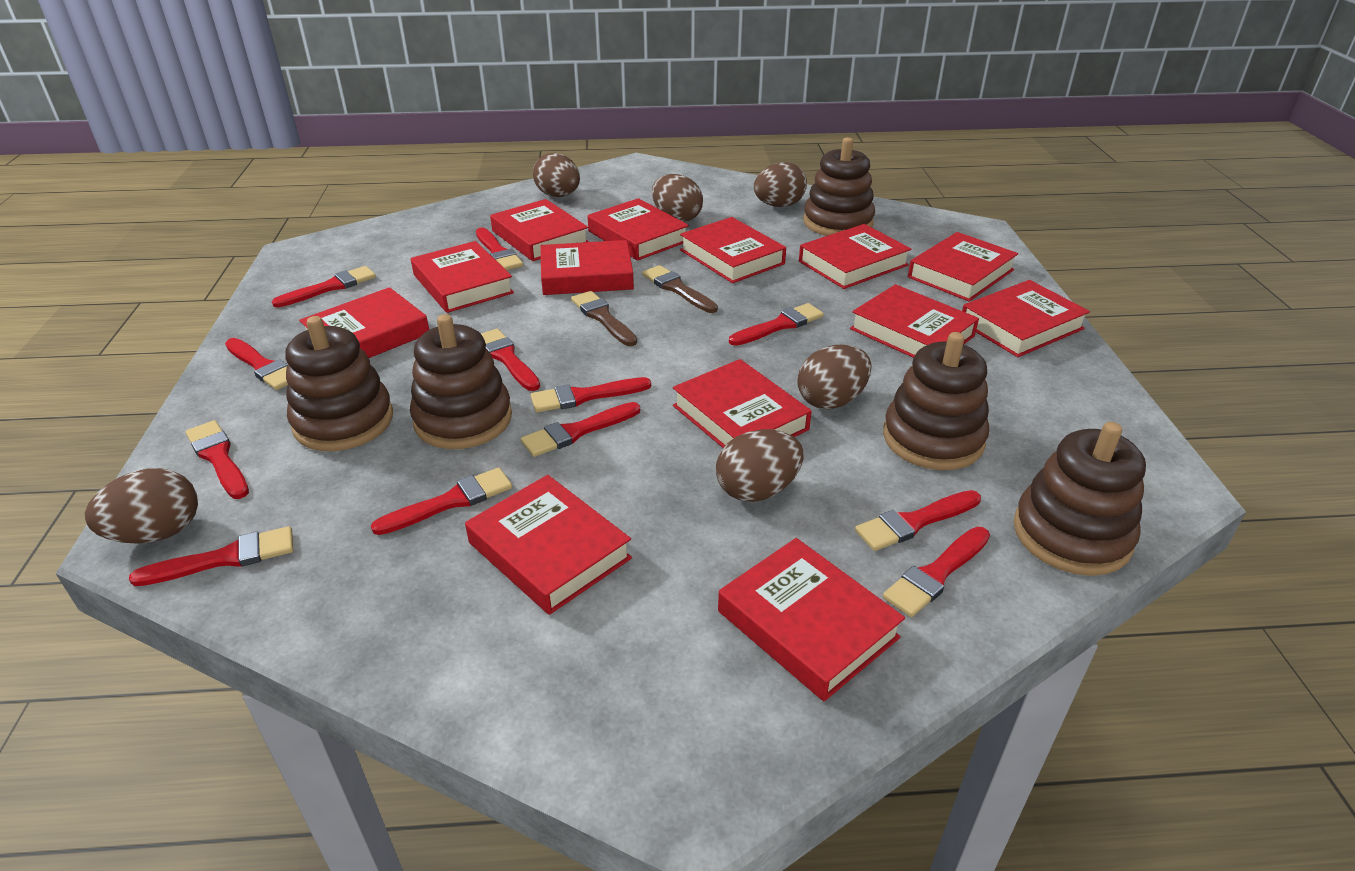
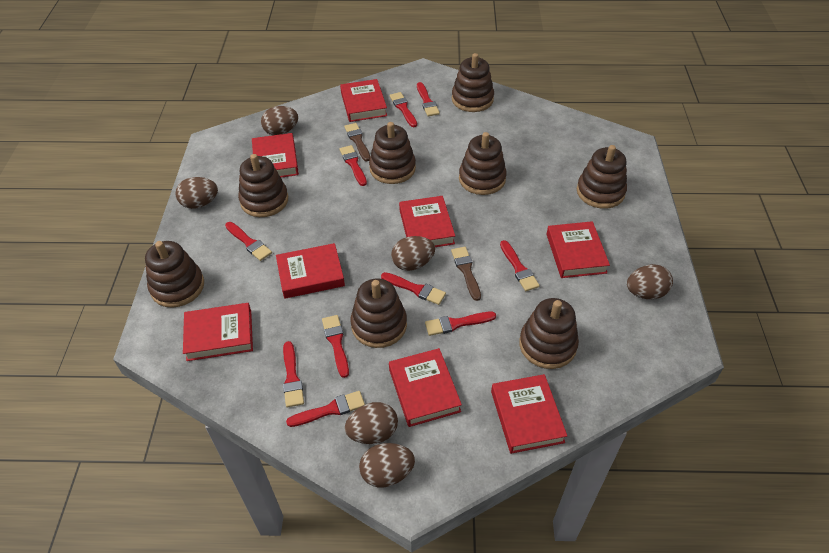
brown stacking toy: [285,316,393,451] [410,314,512,449] [803,137,875,236] [883,332,989,470] [1013,422,1146,576] = 5 -> [145,241,204,308] [238,154,288,217] [351,278,407,348] [369,122,416,184] [452,53,494,112] [459,132,507,195] [519,298,579,369] [577,145,627,209] = 8
red book: [299,287,429,358] [411,241,514,313] [465,475,632,615] [490,199,589,261] [541,240,634,295] [588,198,689,261] [673,359,812,448] [680,217,786,283] [718,538,905,701] [799,224,911,289] [850,284,979,358] [908,232,1018,302] [962,280,1090,357] = 13 -> [183,303,253,361] [252,133,299,178] [276,243,345,299] [340,79,387,122] [389,348,462,427] [399,196,455,247] [491,374,567,454] [547,221,610,278] = 8
red brush: [129,526,293,586] [186,420,249,499] [225,338,288,390] [272,266,376,307] [371,467,512,535] [476,227,523,270] [481,329,540,391] [521,402,640,457] [531,377,651,412] [729,303,824,346] [855,490,981,551] [883,527,990,617] = 12 -> [225,222,272,261] [283,341,304,407] [286,391,365,427] [322,315,349,378] [340,145,367,186] [381,272,446,305] [390,92,417,127] [417,82,440,116] [425,312,496,336] [500,240,540,291] = 10

